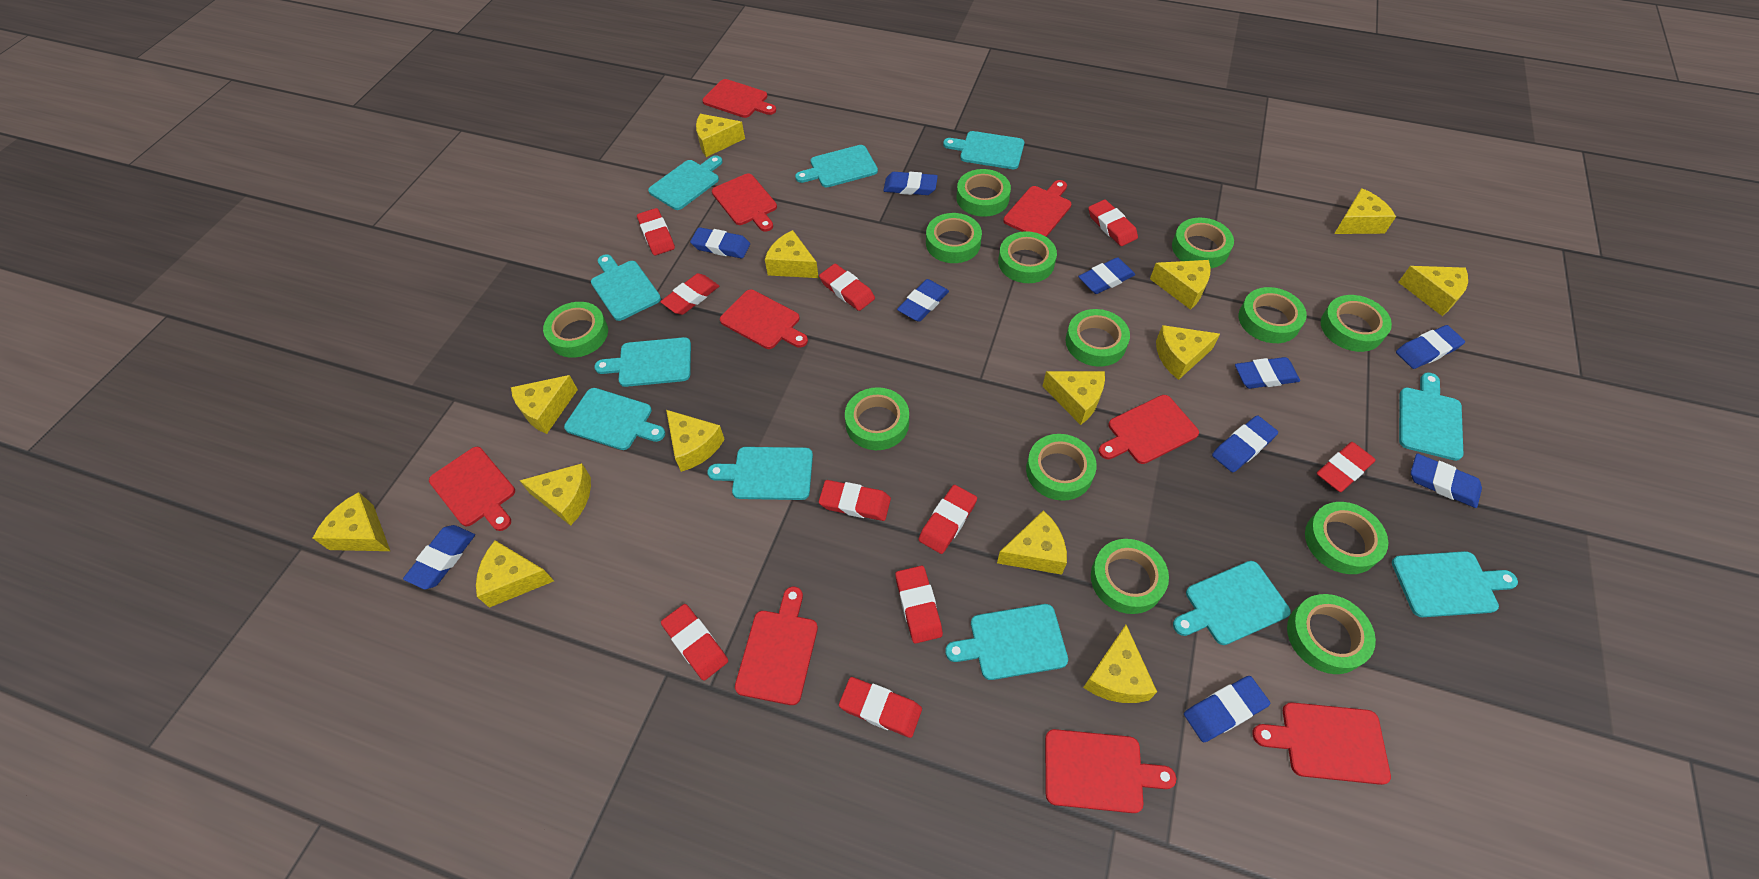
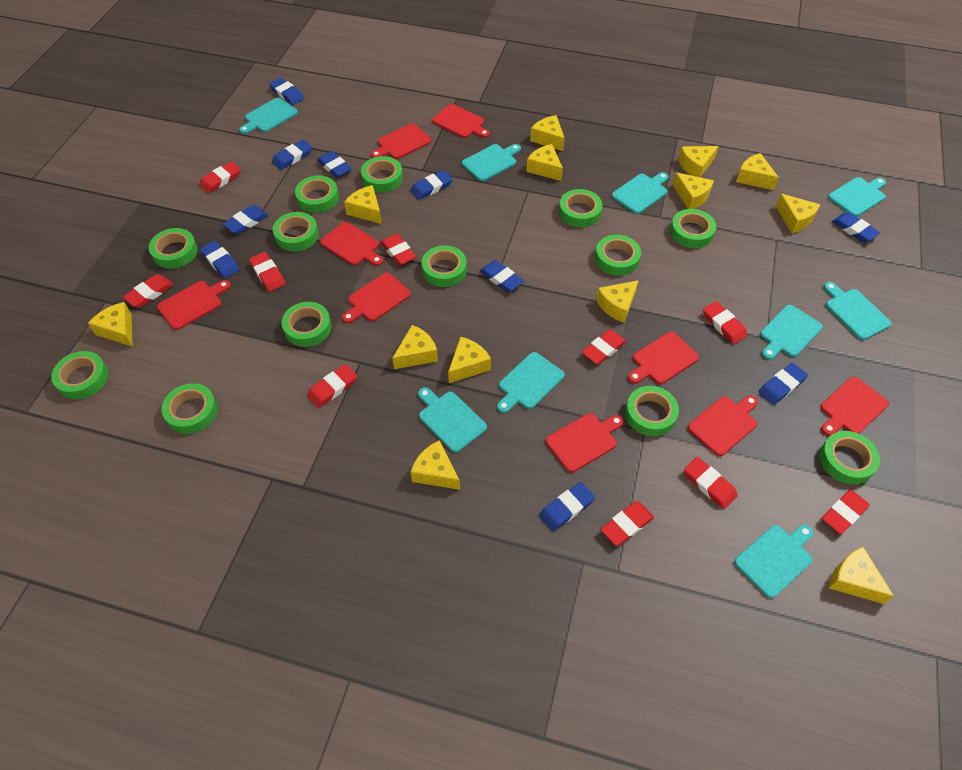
turquoise cutting board: [564,388,665,450] [591,254,661,321] [594,337,691,387] [648,155,723,210] [707,447,813,500] [795,145,878,188] [943,131,1024,169] [945,604,1068,680] [1173,561,1291,645] [1392,551,1518,617] [1399,372,1464,461] = 11 -> [239,97,298,134] [418,387,487,453] [462,144,521,181] [497,352,565,413] [612,172,669,214] [734,525,813,598] [760,305,823,360] [824,282,892,340] [828,177,886,217] = 9
yellow cheese: [313,492,390,551] [476,540,554,608] [511,375,578,434] [519,463,591,526] [666,410,725,472] [696,114,745,157] [765,230,818,278] [997,510,1067,575] [1042,371,1105,425] [1083,625,1157,703] [1150,260,1210,310] [1156,325,1220,380] [1334,188,1396,234] [1398,266,1468,316] = 14 -> [88,302,133,347] [344,185,382,224] [392,325,438,369] [411,440,460,490] [448,337,491,383] [526,144,563,181] [530,115,565,151] [596,280,639,323] [673,172,714,209] [678,146,718,177] [736,153,779,190] [776,194,820,233] [829,547,894,604] = 13

